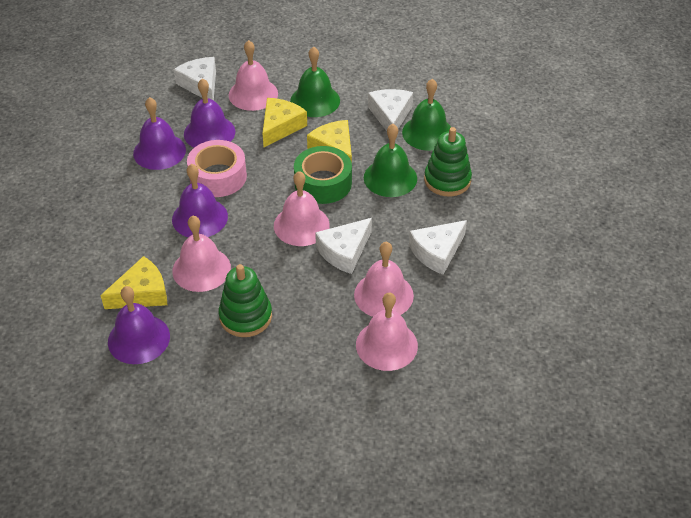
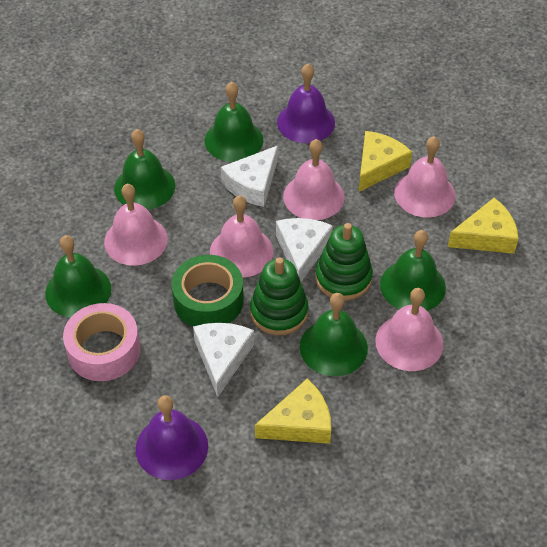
green bell: [290,47,340,117] [364,124,417,197] [402,79,451,151] = 3 -> [45,235,111,318] [114,129,175,210] [205,82,263,162] [300,293,368,376] [380,230,446,311] = 5
purple bell: [108,286,170,364] [133,97,186,170] [172,164,228,237] [184,78,235,148] = 4 -> [136,395,208,480] [277,64,335,143] = 2
white cheese: [174,57,216,100] [315,218,372,274] [368,89,413,131] [409,220,467,275] = 4 -> [193,323,254,397] [221,146,278,207] [276,218,333,282] = 3

